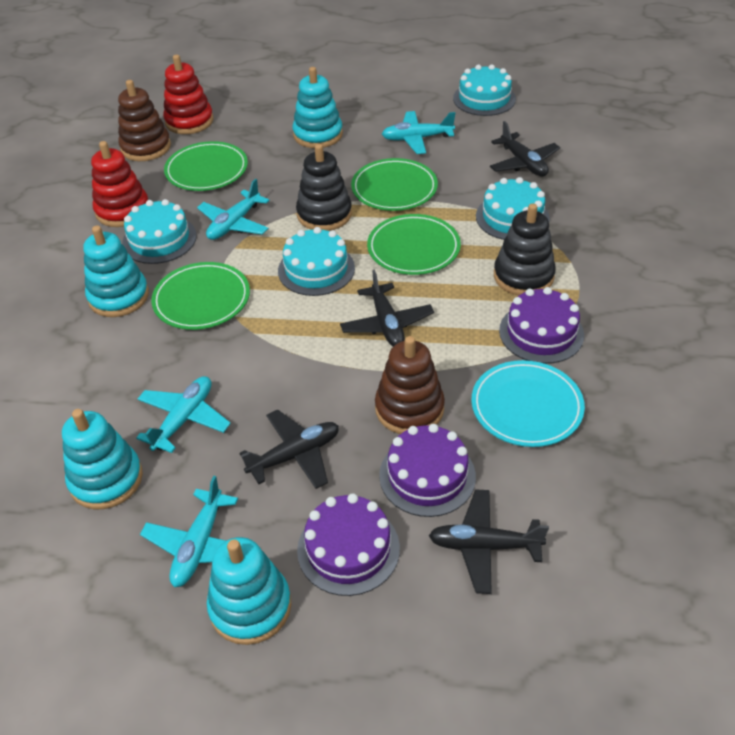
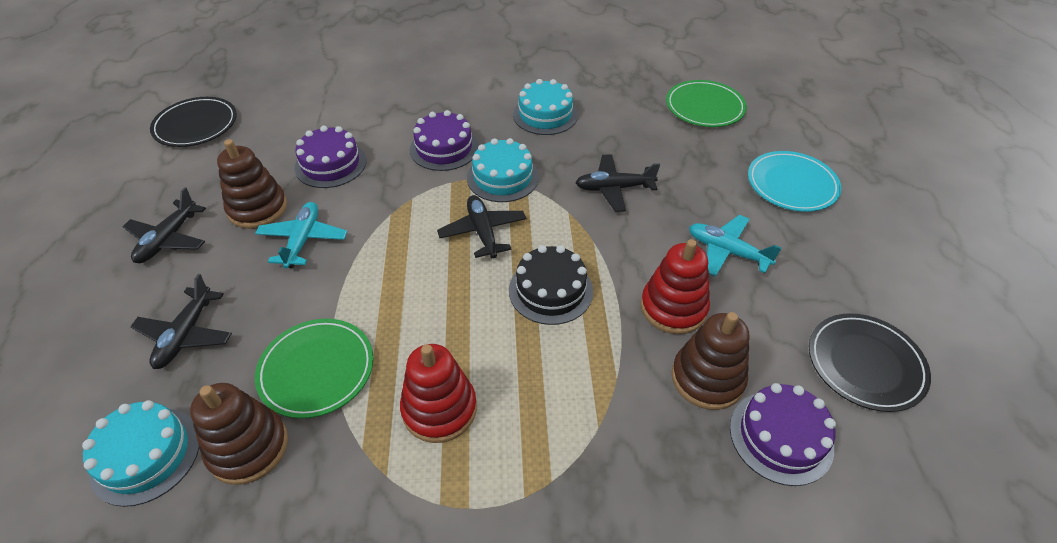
black cake: none = 0 -> [509,245,593,325] = 1
black plate: none = 0 -> [150,97,237,147] [809,313,931,412] = 2
black stacking toy: [296,144,352,231] [494,203,556,295] = 2 -> none = 0
brown stacking toy: [118,80,171,161] [375,336,445,434] = 2 -> [190,383,288,485] [217,139,287,229] [671,312,750,410] = 3
green plate: [151,262,250,330] [164,141,248,191] [351,158,438,211] [367,214,461,275] = 4 -> [255,319,373,418] [666,80,747,127] = 2
turquoise cake: [122,199,197,264] [278,227,355,296] [453,64,516,116] [476,177,550,240] = 4 -> [82,400,199,507] [467,138,539,202] [513,79,578,135] = 3
turquoise plane: [136,376,231,453] [140,476,238,587] [197,179,270,240] [382,111,455,154] = 4 -> [255,202,347,269] [689,215,782,277] = 2
turquoise stacking toy: [62,409,143,509] [83,226,149,317] [207,537,291,645] [293,67,343,148] = 4 -> none = 0

